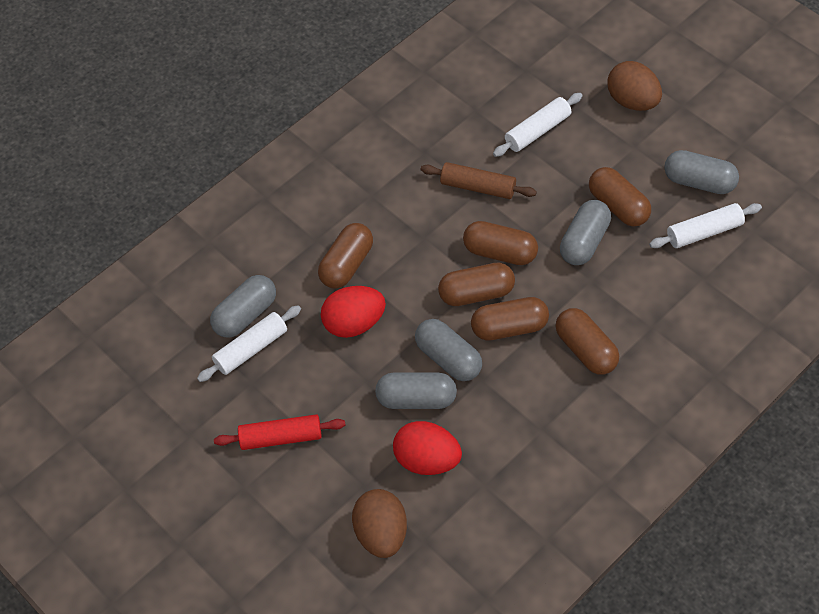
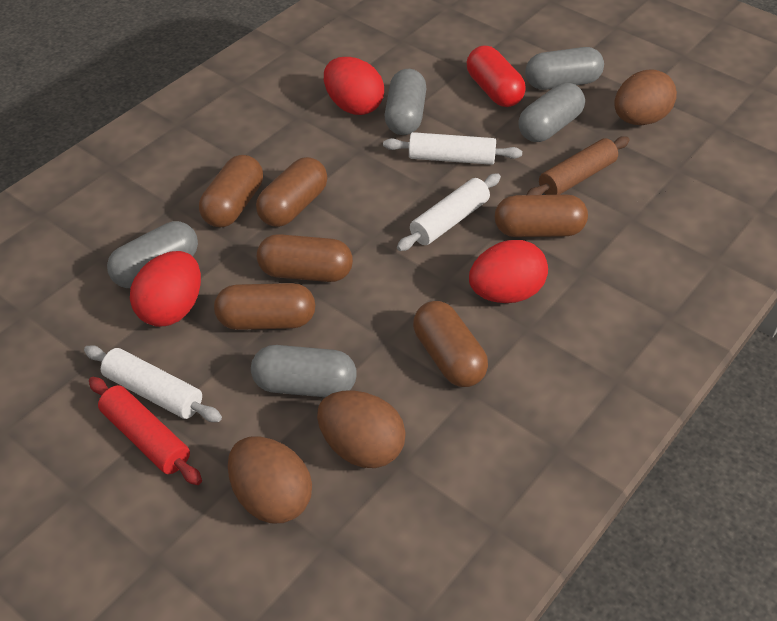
brown egg: [352,489,407,558] [608,61,662,111] = 2 -> [228,436,312,523] [317,390,406,468] [614,69,677,125] = 3
red capsule: none = 0 -> [467,45,526,107] = 1
red egg: [321,286,386,338] [393,421,462,475] = 2 -> [130,251,201,327] [324,57,384,115] [469,240,548,303] = 3

